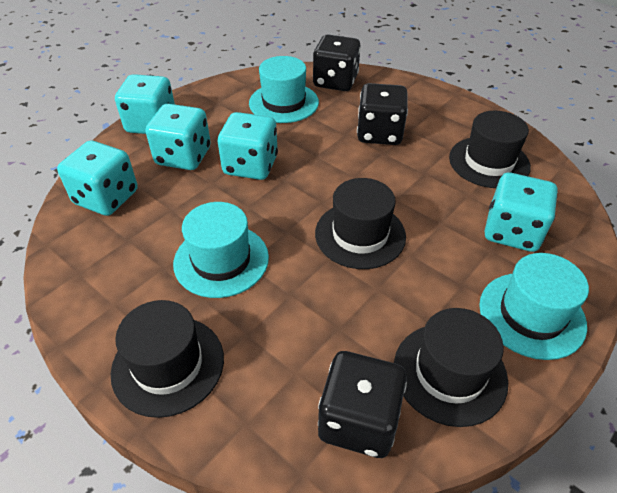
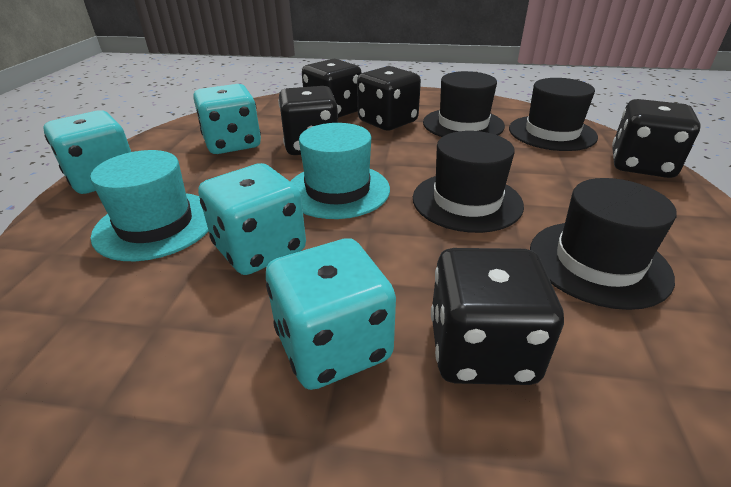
black dice: [313,35,361,91] [318,351,407,458] [357,83,408,145] = 3 -> [278,86,338,155] [302,59,362,118] [357,66,421,130] [431,248,564,385] [612,99,701,178] = 5
turquoise dice: [57,141,138,216] [115,74,175,134] [145,104,211,170] [218,112,278,180] [485,173,558,252] = 5 -> [43,110,131,194] [193,84,261,154] [198,163,306,275] [266,238,396,390] = 4
turquoise hat: [173,202,269,298] [249,56,319,123] [479,253,589,360] = 3 -> [90,150,209,261] [290,123,390,219] = 2

